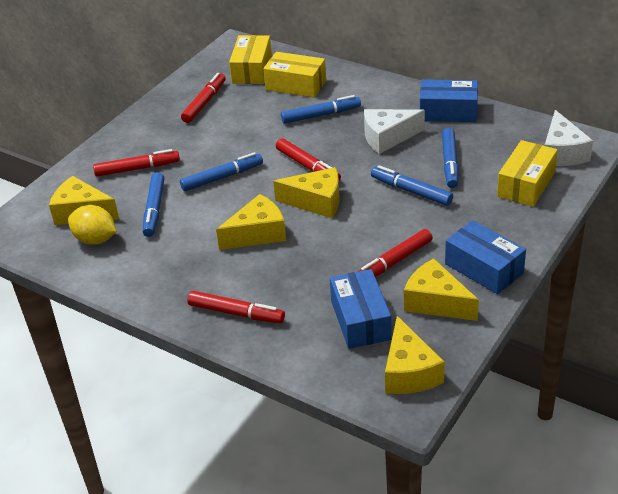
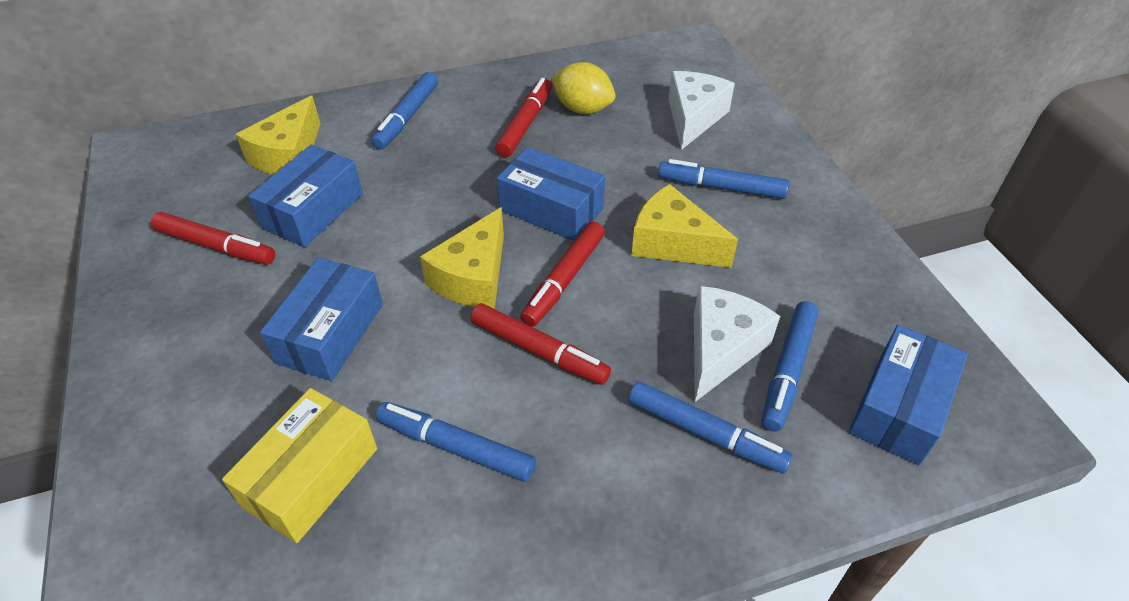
blue box: [330,269,392,349] [420,79,478,122] [445,220,526,294] = 3 -> [248,145,363,247] [260,258,383,381] [497,147,605,241] [849,325,968,465] = 4
red marker: [93,149,180,177] [181,73,226,123] [187,291,285,323] [276,138,341,181] [358,229,433,277] = 5 -> [150,212,275,265] [471,303,611,385] [495,78,552,157] [520,222,605,327] = 4
yellow box: [229,35,272,84] [263,52,326,98] [497,140,558,207] = 3 -> [222,388,377,543] = 1
yellow cheese: [49,176,119,225] [216,194,286,250] [273,167,340,218] [385,316,445,394] [404,258,479,321] = 5 -> [236,96,320,175] [420,207,504,309] [632,184,738,268] = 3

